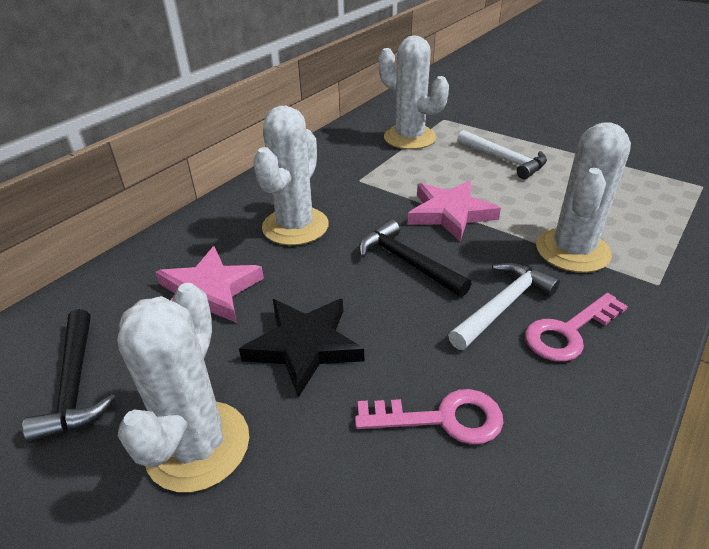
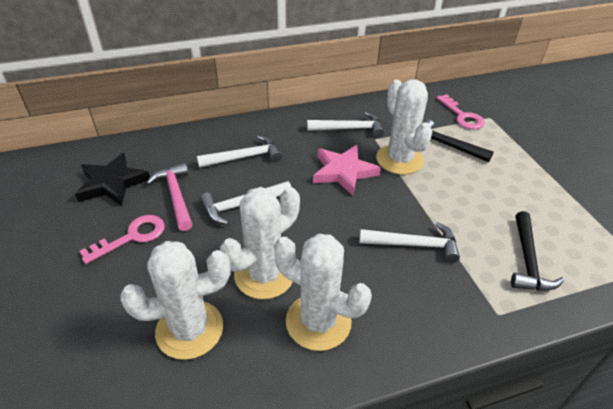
pink hammer: none = 0 -> [146,163,192,231] = 1
pink star: [155,246,264,323] [408,181,501,242] = 2 -> [313,145,381,196] = 1
white hammer: [448,262,560,350] [457,130,547,179] = 2 -> [197,136,282,168] [200,181,291,225] [307,112,384,138] [359,222,460,263] = 4

